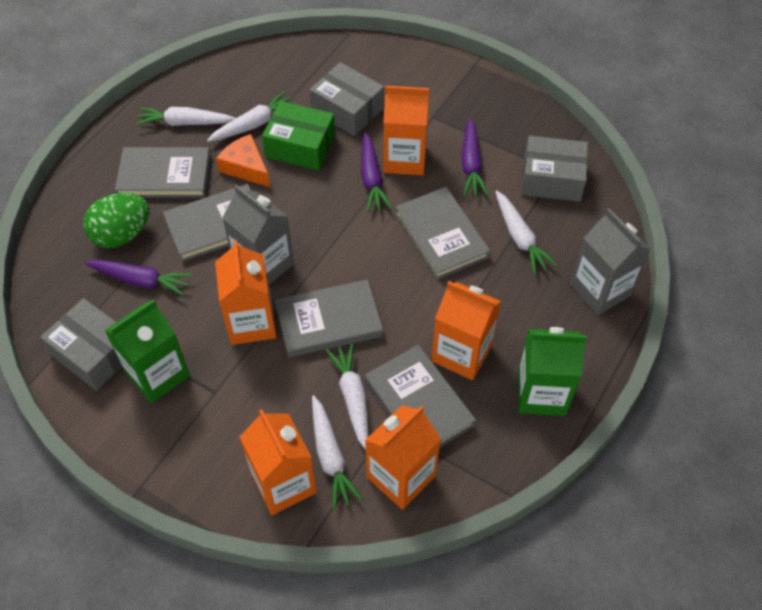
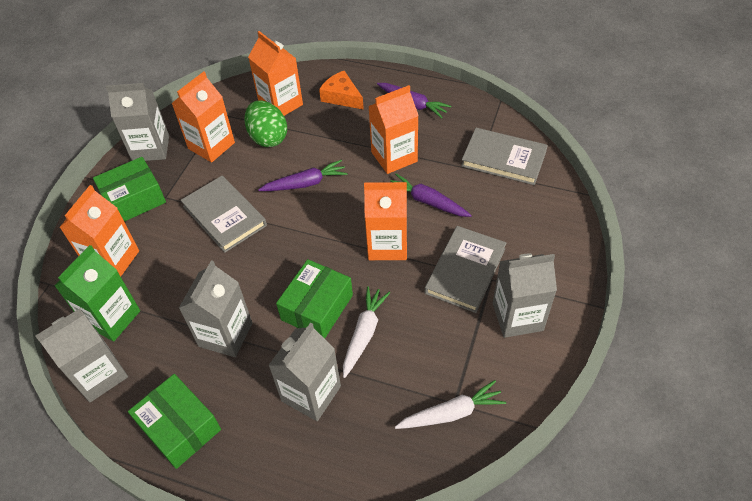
green box: [262,101,335,170] = 1 -> [93,157,166,222] [128,374,221,469] [276,259,353,339] = 3
green carton: [105,299,190,403] [518,327,587,416] = 2 -> [54,245,140,341] = 1
grey book: [115,147,211,198] [163,184,251,262] [275,280,383,357] [365,345,476,447] [396,187,490,279] = 5 -> [181,176,267,253] [425,226,506,313] [461,128,548,185] = 3
grey box: [40,298,122,390] [310,62,384,136] [521,136,588,202] = 3 -> none = 0
grey carton: [222,185,294,284] [570,208,651,315] = 2 -> [36,308,128,402] [106,83,169,161] [179,260,252,357] [268,323,341,421] [493,254,557,338] = 5
white carrot: [136,107,235,126] [207,91,297,142] [312,395,363,510] [326,343,369,450] [495,190,557,274] = 5 -> [343,286,390,378] [395,380,506,429] = 2

